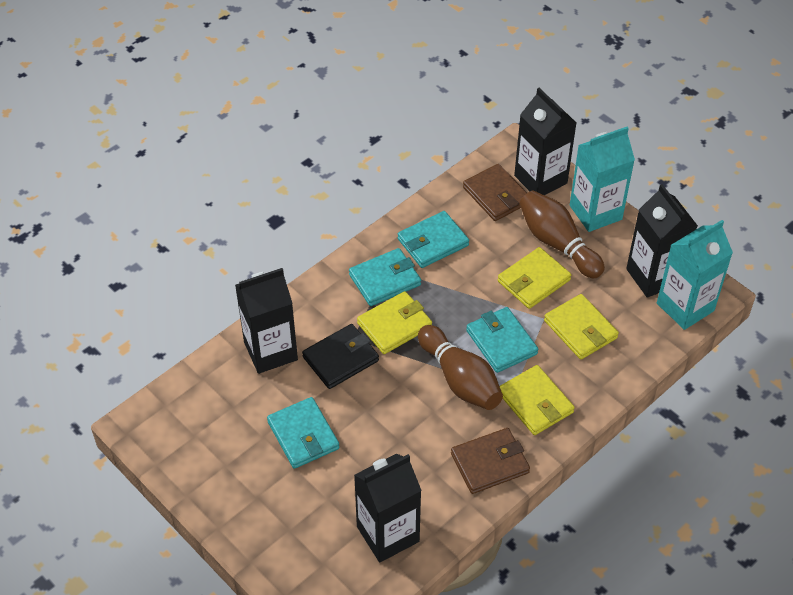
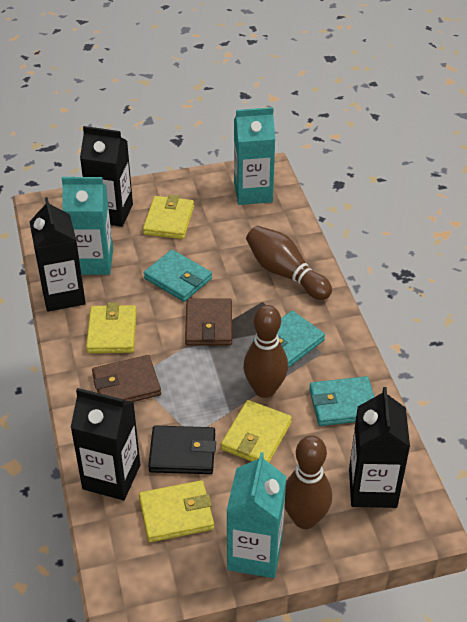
brown bowling pin: [418,325,503,410] [519,190,605,279] = 2 -> [243,305,288,398] [246,226,332,300] [285,435,332,529] = 3
turquoise carton: [570,127,635,232] [657,220,733,330] = 2 -> [62,177,113,275] [226,452,287,578] [234,107,275,205] = 3
turquoise wallet: [267,397,340,469] [349,248,421,306] [398,211,469,268] [466,307,538,373] = 4 -> [144,250,212,302] [253,311,325,368] [309,376,374,426] = 3

